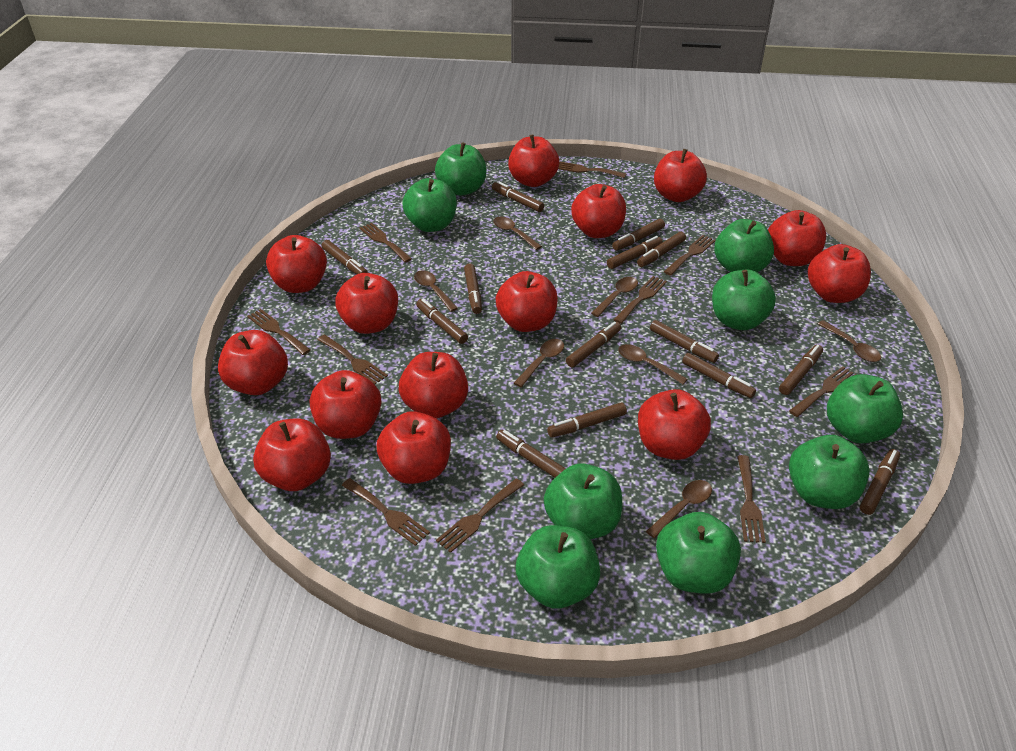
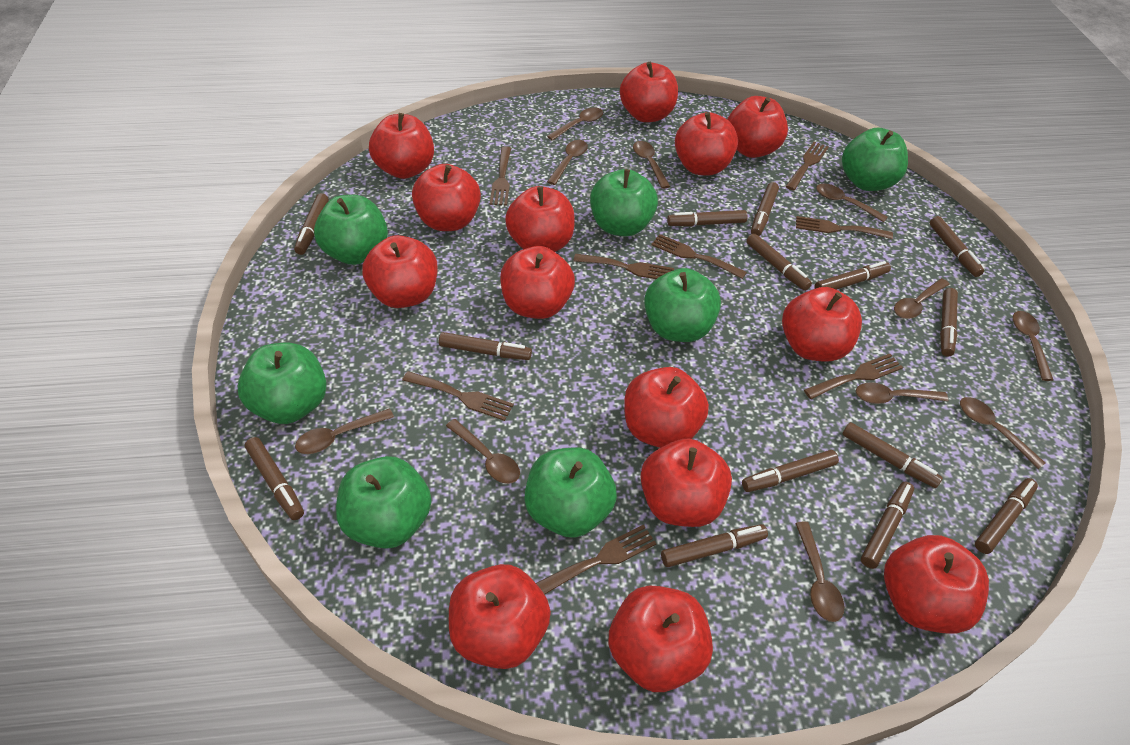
brown fork: [247,309,310,355] [317,335,388,385] [342,478,430,546] [359,223,412,263] [436,478,524,553] [558,161,626,178] [614,276,667,324] [664,235,716,276] [737,455,766,543] [789,366,857,417] = 10 -> [402,371,514,421] [490,146,511,206] [536,525,657,595] [574,254,674,279] [651,234,747,279] [785,142,829,190] [796,216,893,239] [804,354,903,399] = 8
brown spoon: [414,270,458,312] [493,217,542,250] [514,339,564,387] [591,277,638,317] [618,344,688,384] [646,480,712,538] [817,320,881,362] = 7 -> [295,408,394,454] [446,419,520,484] [547,107,603,141] [547,140,588,185] [633,141,670,189] [795,521,844,622] [816,184,888,222] [856,382,949,404] [894,278,950,319] [960,397,1045,469] [1013,311,1053,381] = 11
green apple: [403,178,457,232] [435,142,486,195] [516,525,600,609] [544,463,622,539] [656,512,741,594] [712,270,776,330] [714,219,774,272] [789,435,870,509] [827,374,903,444] = 9 -> [238,343,327,424] [314,195,388,265] [336,456,431,549] [525,447,617,538] [590,169,658,236] [644,268,721,342] [842,127,908,191] = 7

